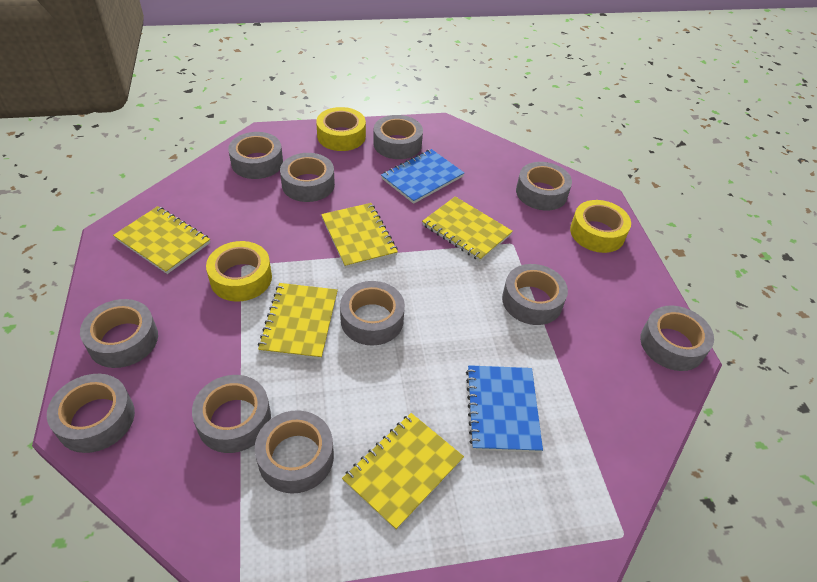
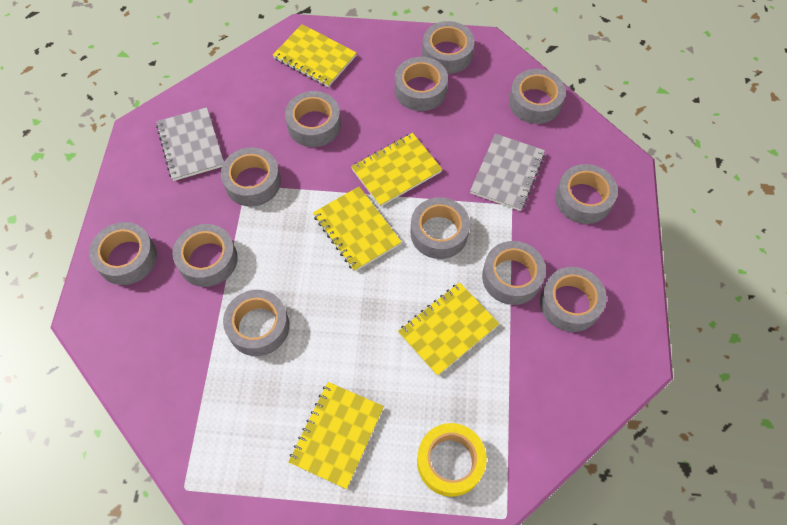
blue notebook: [381,149,464,204] [466,365,543,453] = 2 -> none = 0
grey notebook: none = 0 -> [156,107,224,181] [470,134,545,211] = 2
grey tape: [47,374,135,453] [80,299,158,368] [192,375,271,453] [228,132,283,179] [255,410,334,494] [280,153,335,202] [340,281,405,346] [373,115,423,159] [502,264,568,325] [516,162,572,210] [640,305,714,371] = 11 -> [89,222,157,285] [173,224,238,287] [221,147,281,207] [223,290,289,356] [285,91,341,147] [395,57,448,111] [410,197,470,259] [422,21,475,74] [482,241,546,305] [509,69,566,124] [540,267,606,332] [555,164,618,224] = 12
yellow tape: [206,241,272,301] [316,107,366,151] [570,200,631,253] = 3 -> [417,423,487,497] = 1

